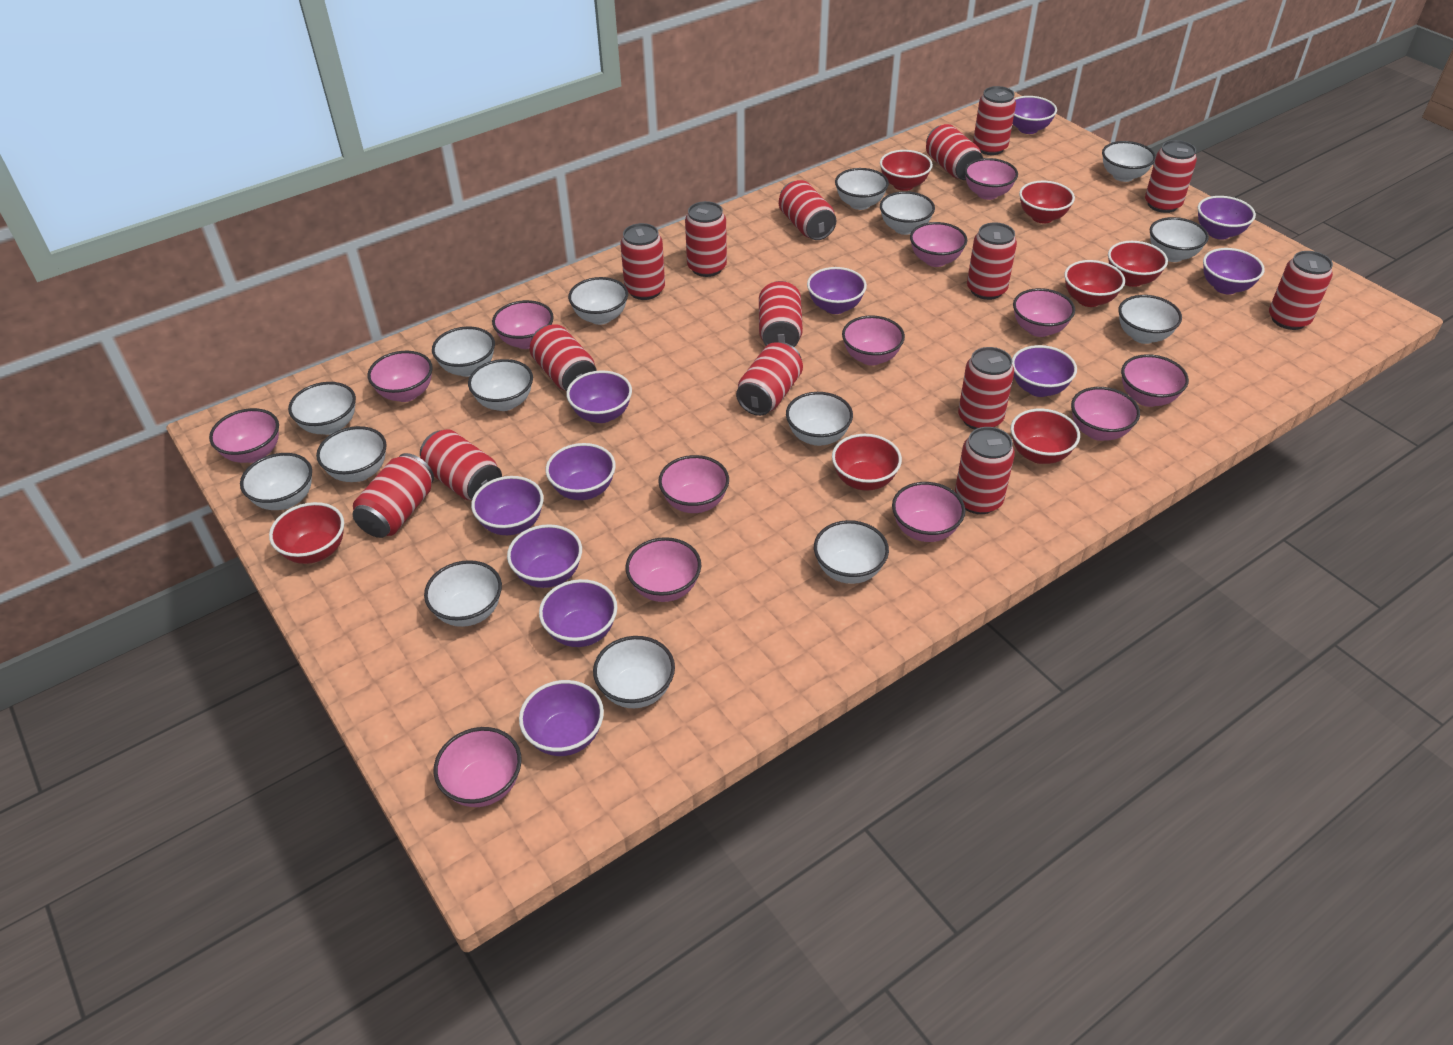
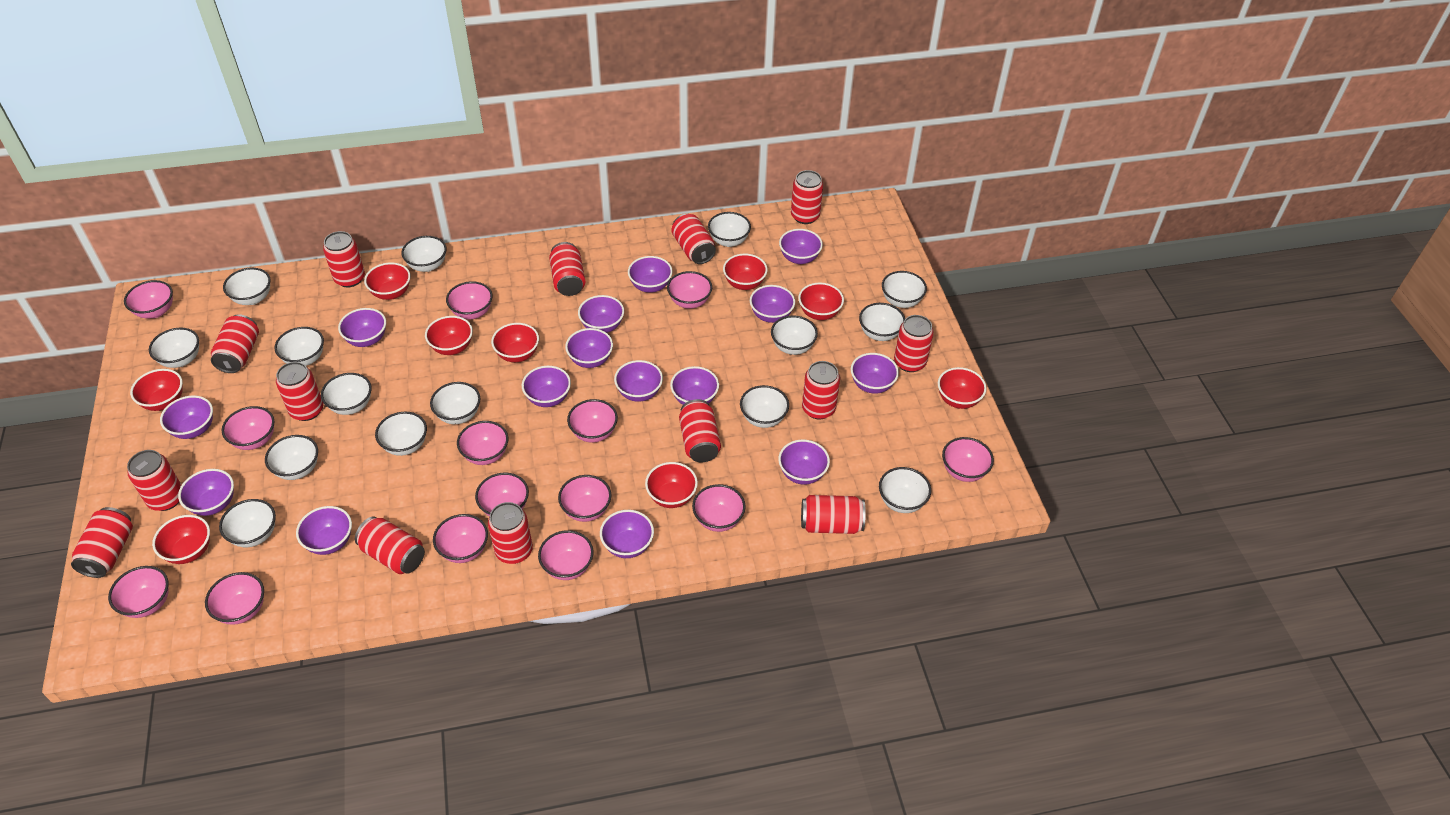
pink bowl: [209,408,279,463] [368,351,433,402] [434,727,522,807] [492,300,554,349] [626,537,701,602] [658,455,729,513] [842,315,905,366] [892,482,965,542] [910,222,967,267] [964,158,1018,200] [1013,288,1075,337] [1071,387,1140,441] [1121,354,1189,407] = 13 -> [108,566,169,618] [124,280,173,318] [205,572,264,625] [222,406,275,450] [433,514,488,563] [446,281,493,319] [457,421,508,465] [475,473,529,516] [538,530,594,580] [558,475,611,522] [567,399,618,442] [667,271,712,309] [692,484,746,532] [942,437,994,482] = 14
purple bowl: [471,476,544,535] [507,524,582,588] [519,680,604,756] [539,579,617,647] [546,443,616,500] [566,370,632,423] [807,267,867,314] [1012,345,1077,397] [1013,96,1057,134] [1198,196,1256,240] [1203,248,1265,294] = 11 -> [160,395,213,439] [178,469,234,516] [296,506,352,555] [338,308,386,347] [522,366,571,407] [565,328,613,368] [578,295,624,333] [600,510,654,558] [614,360,663,402] [628,256,673,293] [670,366,719,405] [750,285,795,323] [778,439,830,485] [779,229,823,264] [851,353,899,394] = 15
red bowl: [269,502,344,564] [832,434,902,491] [880,150,933,191] [1011,409,1080,464] [1019,181,1075,223] [1064,260,1125,307] [1108,241,1168,287] = 7 -> [130,369,183,411] [152,515,210,564] [364,262,411,300] [425,316,473,355] [491,323,539,362] [645,462,698,508] [723,254,768,290] [798,283,844,320] [938,367,987,409] = 9
red can: [352,453,434,538] [420,429,502,500] [530,324,597,391] [620,223,665,300] [685,201,727,277] [736,342,803,416] [759,281,803,347] [779,180,836,240] [926,124,983,180] [955,427,1015,514] [958,347,1014,430] [967,222,1017,300] [973,86,1016,155] [1145,140,1197,213] [1269,251,1333,330] = 15 -> [71,507,133,578] [127,450,181,511] [211,314,259,373] [276,362,323,421] [323,231,365,287] [355,517,425,574] [488,502,533,564] [549,242,585,296] [671,214,716,264] [679,399,721,462] [791,170,823,224] [801,495,866,534] [802,361,840,420] [894,315,934,372] = 14

